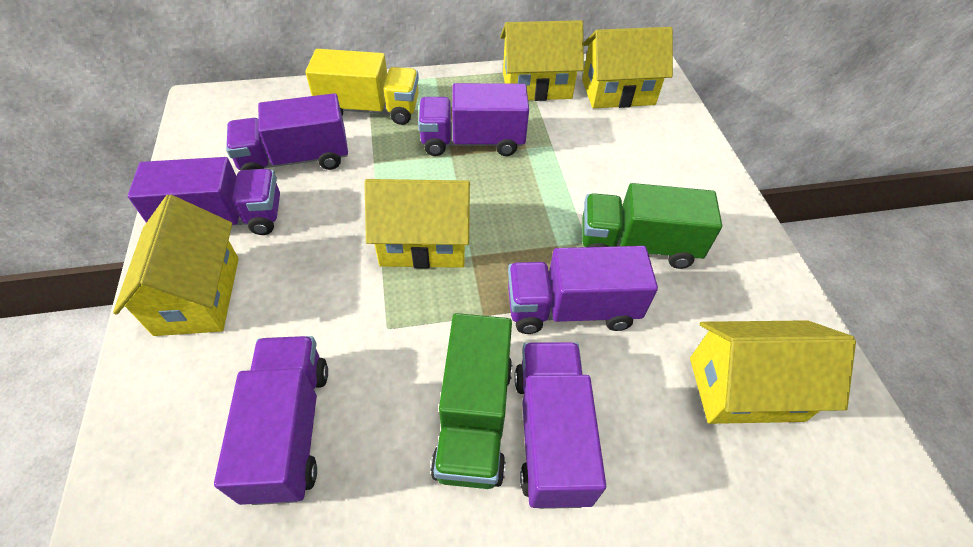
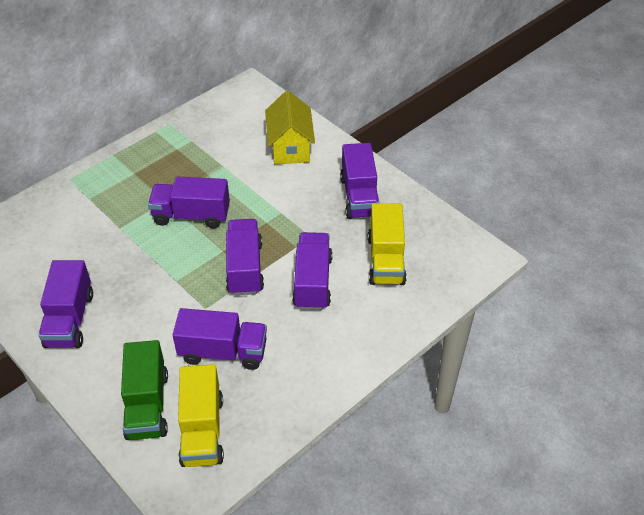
green truck: [430,313,512,489] [582,183,722,269] = 2 -> [121,340,168,440] = 1
yellow house: [113,195,239,336] [364,179,470,268] [500,20,584,101] [582,27,673,108] [690,320,856,424] = 5 -> [265,91,315,164] = 1
yellow truck: [306,49,419,125] = 1 -> [178,364,224,467] [368,203,407,285] = 2

